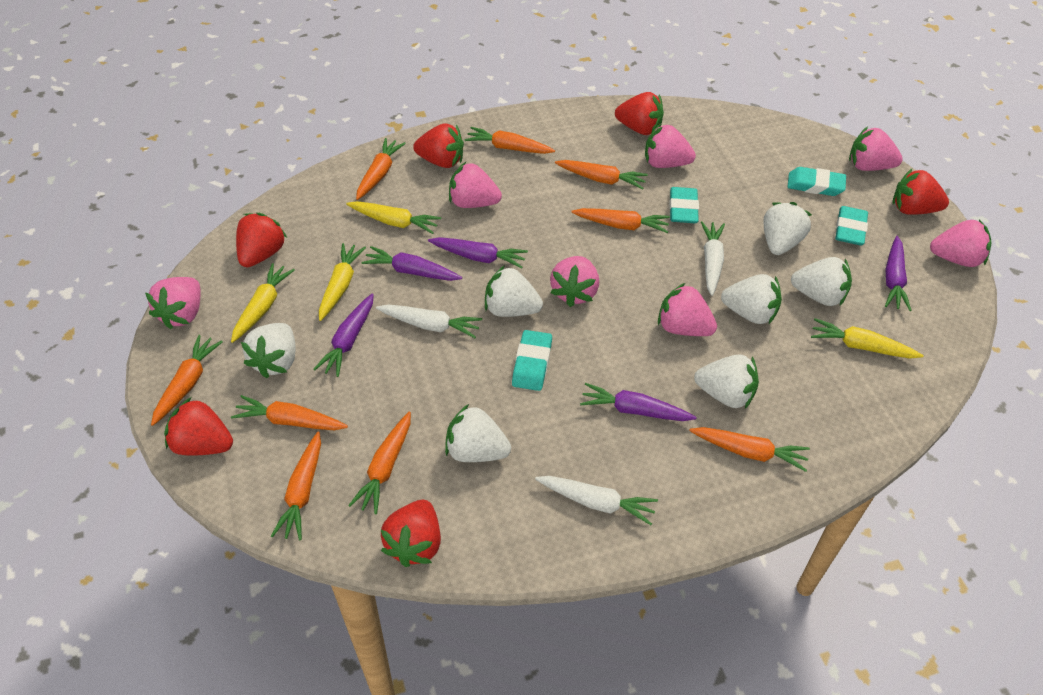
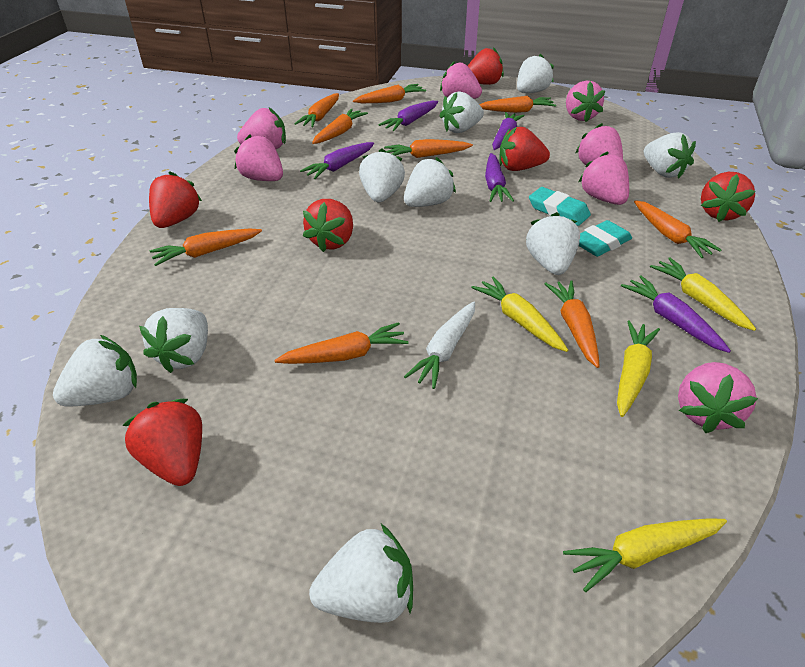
turquoise eraser: [512,330,552,391] [669,187,699,223] [787,167,846,196] [835,206,868,245] = 4 -> [529,187,591,226] [579,220,632,257] = 2
white carrot: [376,304,482,338] [535,476,658,525] [701,221,725,296] = 3 -> [404,302,475,389] = 1
white strawberry: [241,323,296,378] [445,404,511,462] [485,265,543,317] [694,354,759,409] [721,274,782,324] [764,202,812,255] [791,257,852,306] = 7 -> [53,335,137,406] [139,308,208,373] [309,524,413,623] [359,148,405,202] [404,157,456,207] [440,91,484,133] [517,54,554,93] [526,212,580,275] [644,132,696,179] = 9

